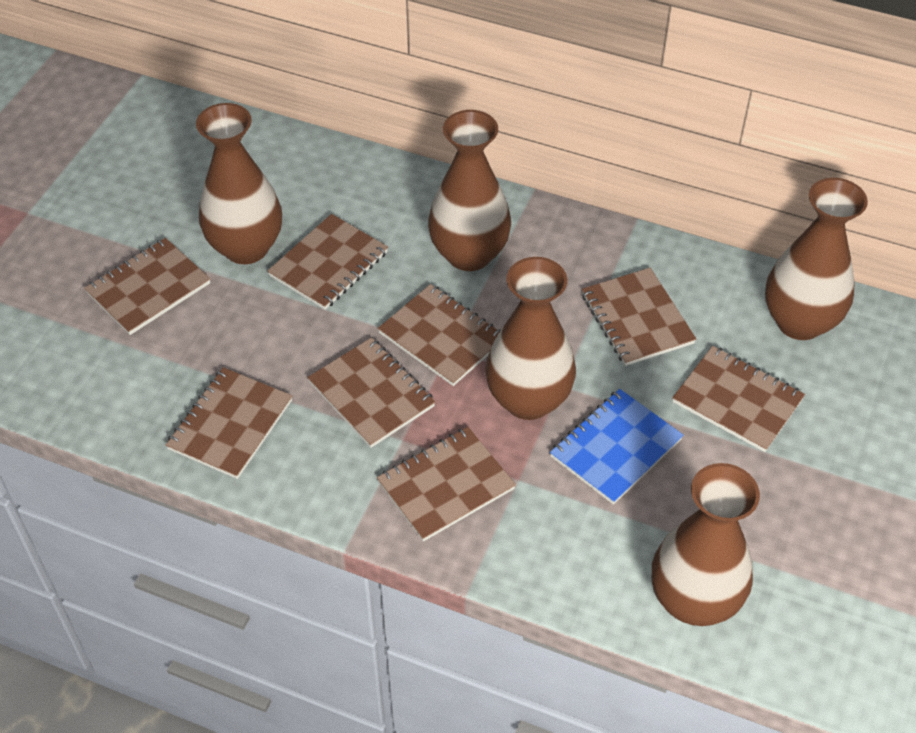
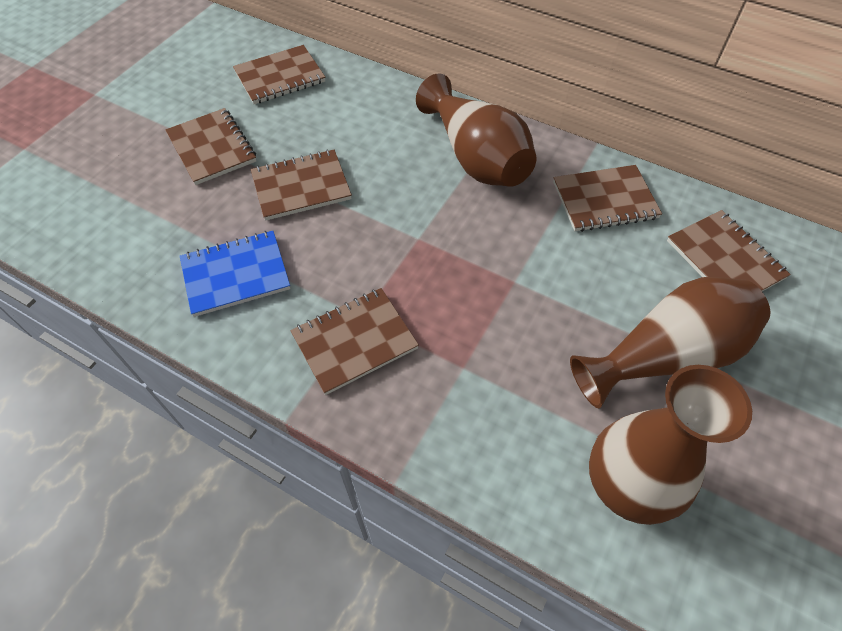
brown notebook: [84,238,210,335] [166,367,292,479] [267,214,388,310] [307,338,435,448] [377,427,516,541] [378,284,501,386] [582,268,696,366] [672,346,805,452] = 8 -> [165,108,256,185] [233,45,325,104] [251,150,352,221] [290,288,419,395] [553,165,662,232] [667,210,791,291] = 6
brown vase: [196,103,282,264] [428,110,511,271] [485,257,576,420] [652,463,760,626] [765,178,868,340] = 5 -> [416,73,537,187] [570,277,770,408] [589,365,752,525] = 3

